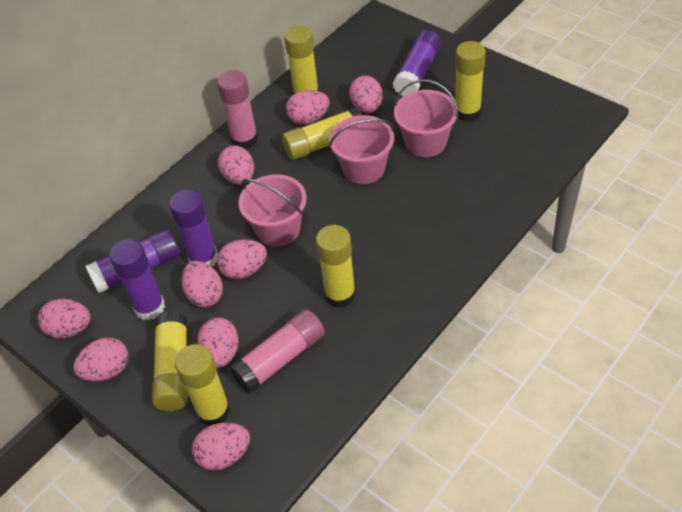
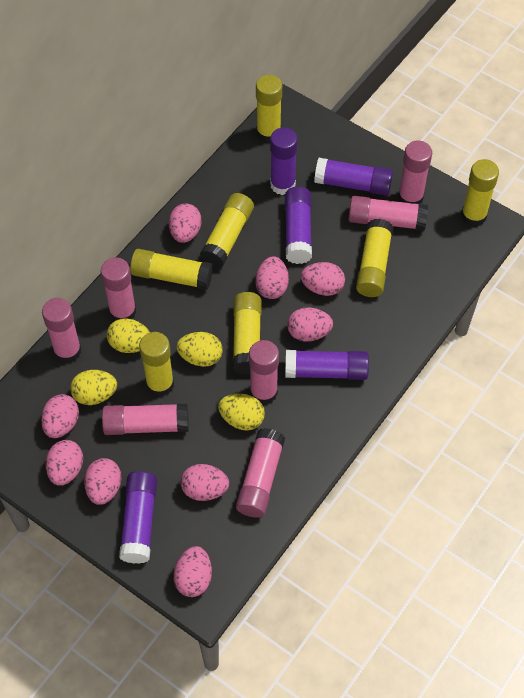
pink bucket: [238,174,307,246] [329,115,394,184] [394,79,458,157] = 3 -> none = 0
pink glue stick: [217,70,258,149] [229,309,325,394] = 2 -> [42,298,81,363] [101,257,136,321] [102,404,189,435] [236,428,285,518] [249,340,279,405] [349,196,428,231] [398,140,432,204] = 7
purple glue stick: [85,229,181,293] [109,239,165,320] [169,189,218,267] [393,30,441,96] = 4 -> [119,471,157,564] [270,127,298,195] [285,187,312,264] [285,350,369,380] [314,158,393,195] = 5
yellow egg: none = 0 -> [70,370,117,405] [107,319,150,353] [177,332,223,367] [218,393,265,430] = 4
yellow glue stick: [152,311,188,411] [175,344,230,426] [282,107,362,160] [284,26,319,95] [316,225,356,308] [455,41,486,122] = 6 -> [130,249,213,290] [139,332,174,397] [200,193,254,268] [232,292,262,375] [256,75,282,143] [356,219,393,297] [461,159,499,227] = 7

